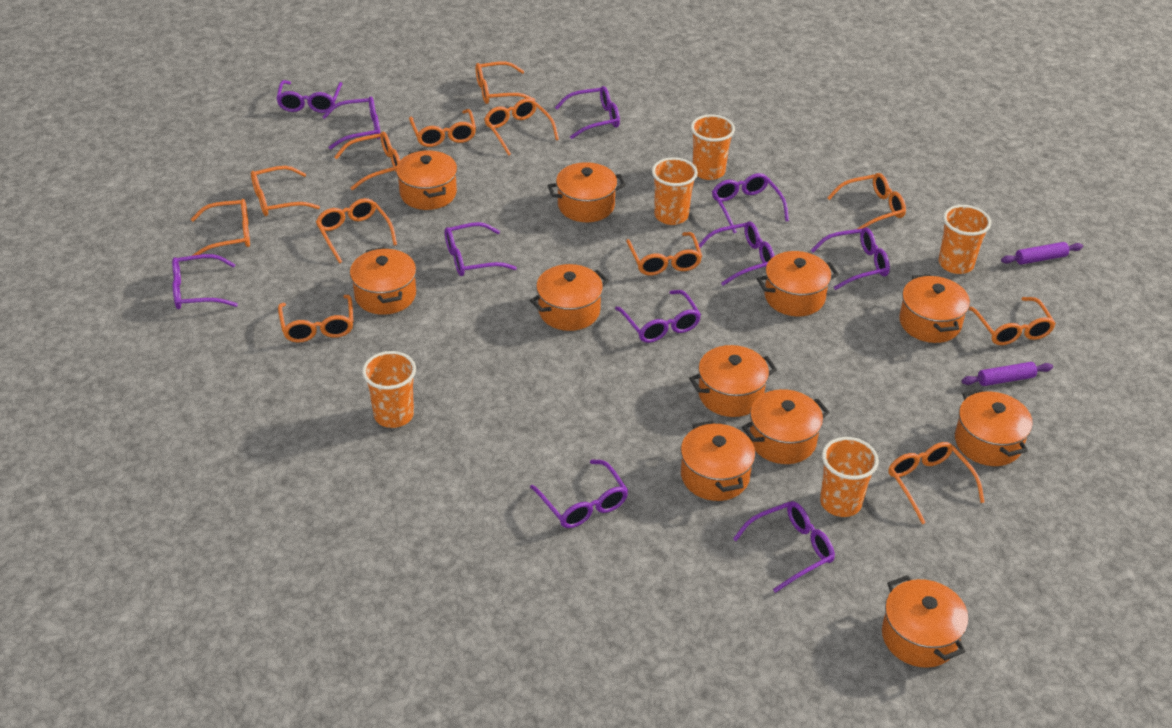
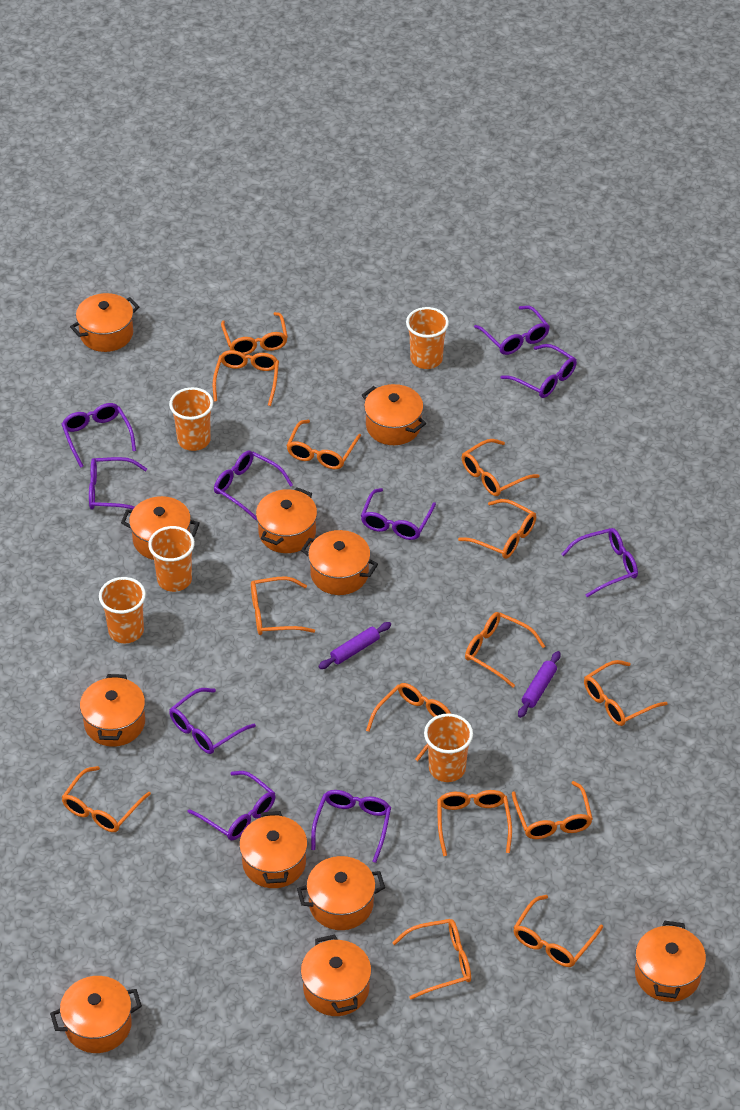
orange glasses: [191,199,250,256] [251,166,320,216] [278,295,353,342] [316,198,397,263] [334,132,400,190] [409,109,476,147] [476,61,535,104] [484,98,559,156] [626,232,702,275] [827,173,906,229] [888,442,985,524] [968,297,1056,345] = 12 -> [61,766,151,832] [213,350,279,406] [221,312,288,355] [251,577,315,635] [286,420,361,469] [366,683,451,761] [392,919,471,999] [437,790,512,856] [458,499,536,559] [462,439,540,496] [465,612,545,687] [512,781,593,839] [513,895,603,967] [584,660,667,726] = 14
purple glasses: [172,254,238,309] [276,80,342,113] [322,96,380,150] [445,222,517,276] [530,460,628,528] [555,86,620,139] [615,290,701,343] [699,221,775,286] [712,173,789,233] [733,501,835,593] [811,228,890,290] = 11 -> [62,403,136,468] [89,457,147,510] [169,688,256,754] [188,771,275,841] [214,451,293,521] [311,790,391,863] [361,488,436,540] [474,306,550,355] [500,344,577,398] [561,528,638,597] = 10

